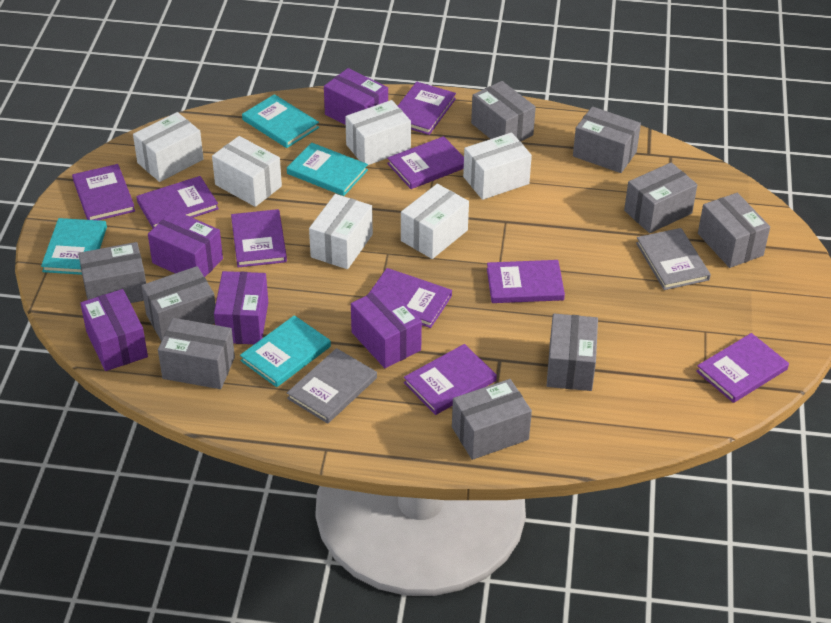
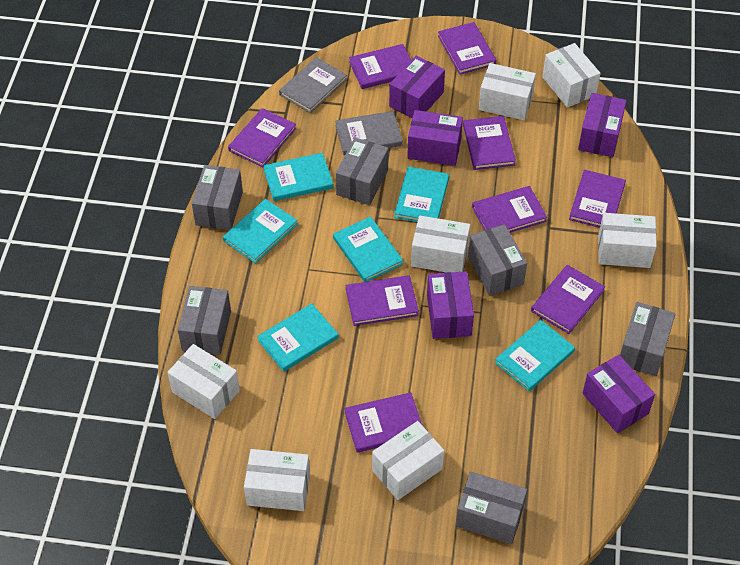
grey box: [78,242,146,303] [142,266,216,342] [158,318,235,389] [452,379,532,460] [471,81,536,142] [547,313,598,391] [573,107,641,173] [624,162,697,233] [698,193,770,268] = 9 -> [178,286,231,355] [192,165,243,230] [336,138,389,205] [456,472,527,544] [468,224,527,296] [620,302,675,376] = 6
turquoise book: [41,218,107,275] [240,315,331,387] [242,94,319,148] [287,143,368,196] = 4 -> [223,199,298,264] [257,304,339,372] [263,153,334,201] [333,216,403,282] [394,167,449,222] [495,320,575,391] = 6
white box: [133,112,203,182] [212,136,282,207] [309,194,373,269] [345,100,411,165] [401,184,469,259] [463,132,532,200] = 6 -> [167,344,240,419] [244,449,310,511] [372,421,444,500] [411,216,470,272] [479,63,536,120] [542,43,601,108] [598,213,657,268] = 7

